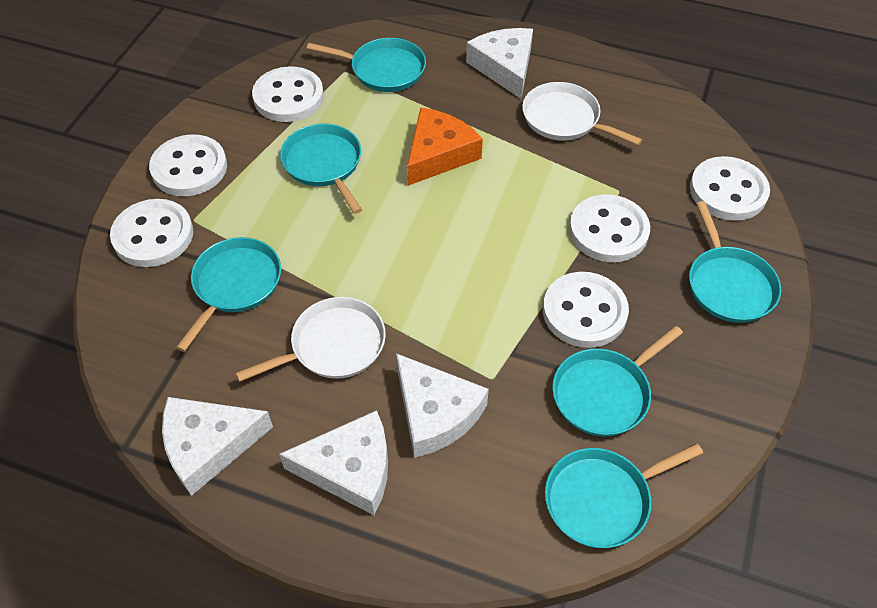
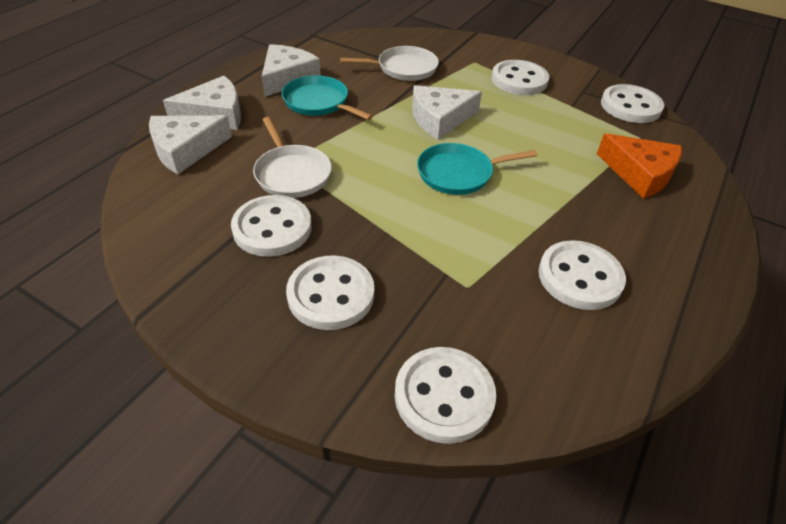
turquoise pan: [176,237,281,352] [280,124,362,214] [307,38,426,92] [545,443,703,548] [552,326,683,437] [689,201,781,323] = 6 -> [282,75,373,120] [417,143,537,195] = 2

